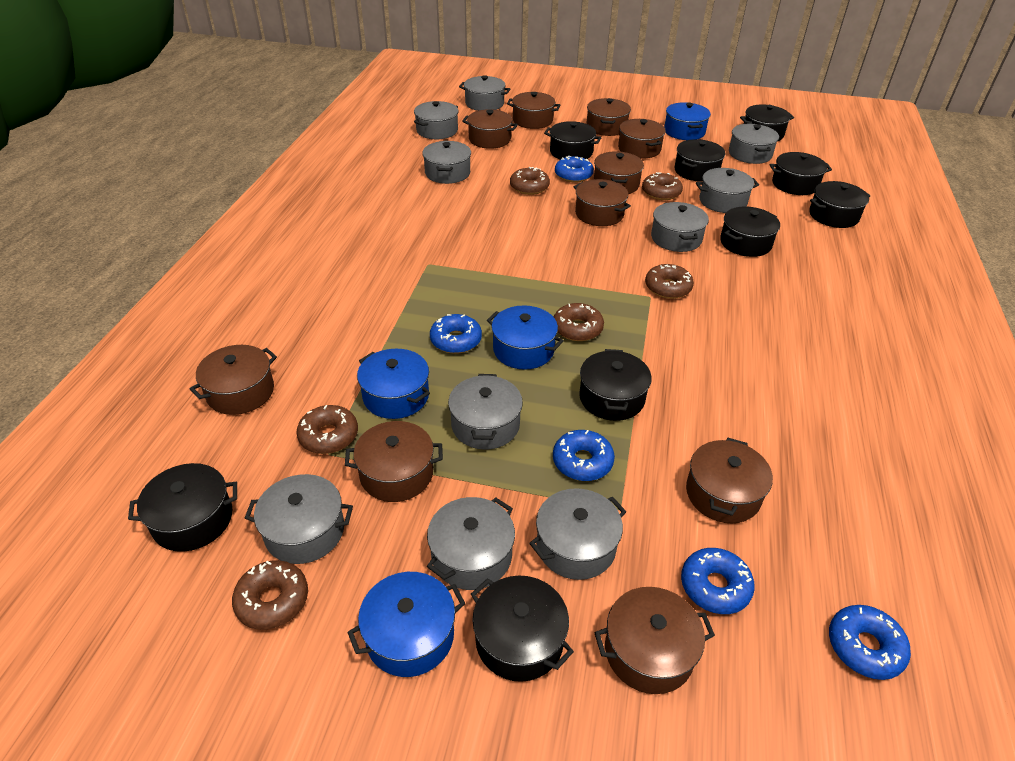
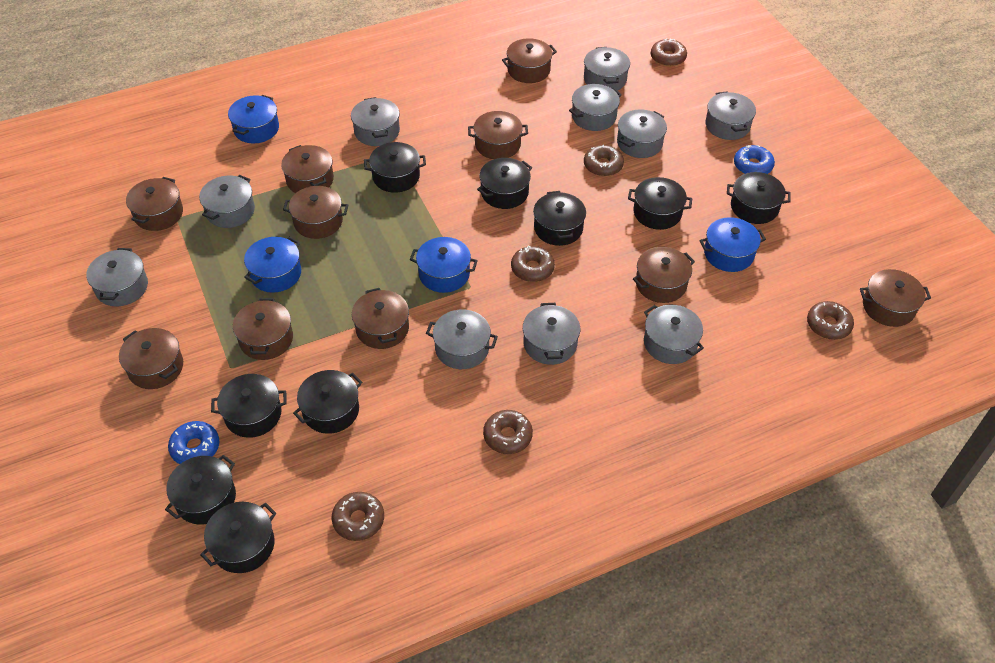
blue donut: [430,314,482,354] [553,430,615,481] [555,156,594,183] [681,548,755,614] [829,605,911,680] = 5 -> [168,421,220,464] [734,145,775,174] = 2

